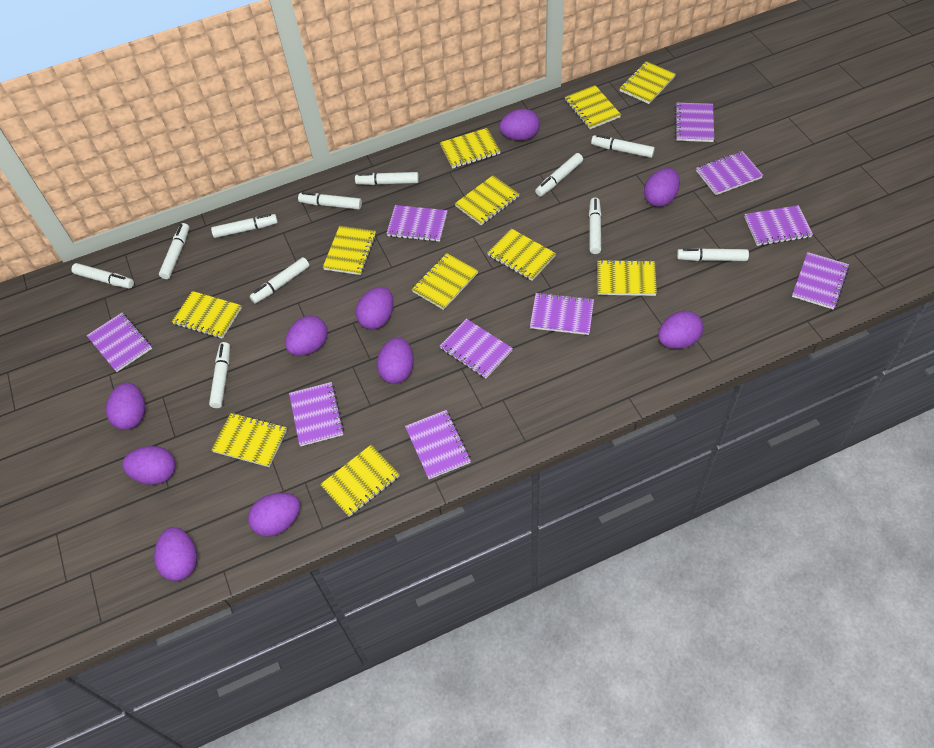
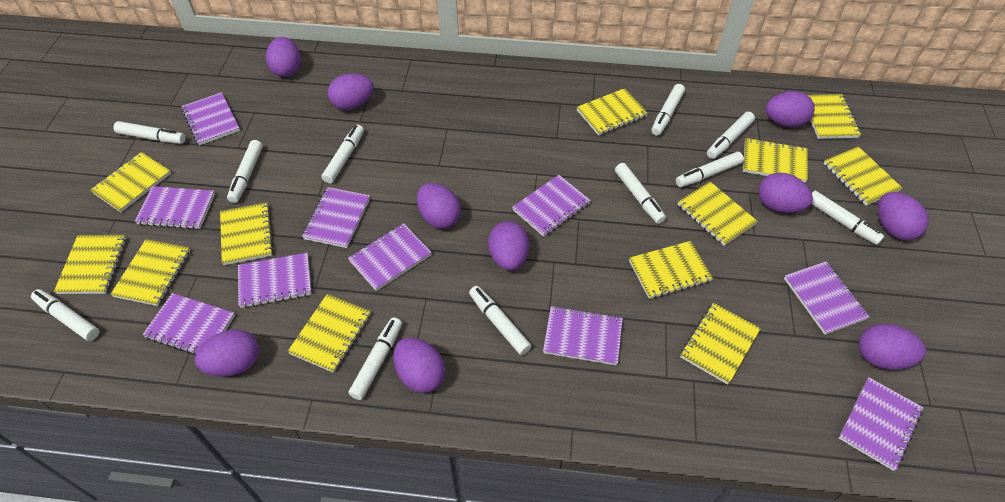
yellow notebook: [172,291,242,339] [211,413,287,467] [320,445,400,517] [323,226,377,275] [412,253,478,310] [440,128,500,168] [455,175,520,225] [487,228,556,281] [565,85,621,129] [597,259,657,296] [619,61,676,104] = 11 -> [54,235,126,294] [90,152,171,212] [110,239,191,306] [220,202,273,265] [287,294,371,373] [577,88,648,136] [629,241,713,299] [678,182,758,246] [680,303,761,385] [743,138,808,183] [808,94,861,139] [824,146,902,206] = 12

